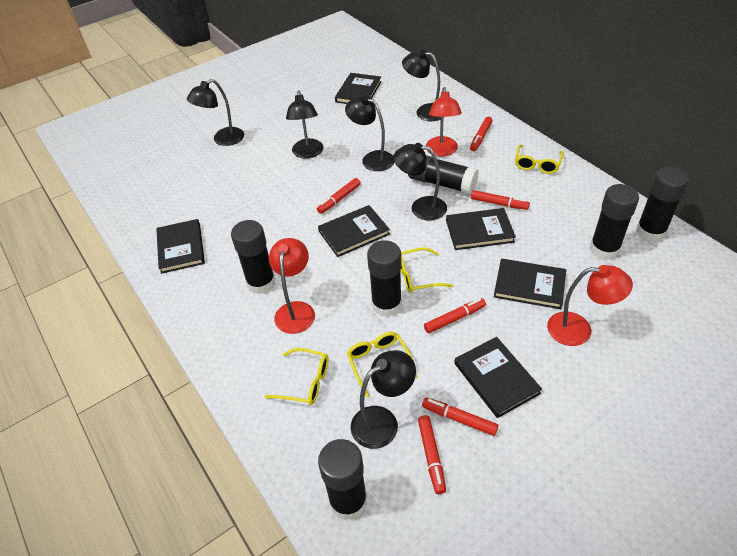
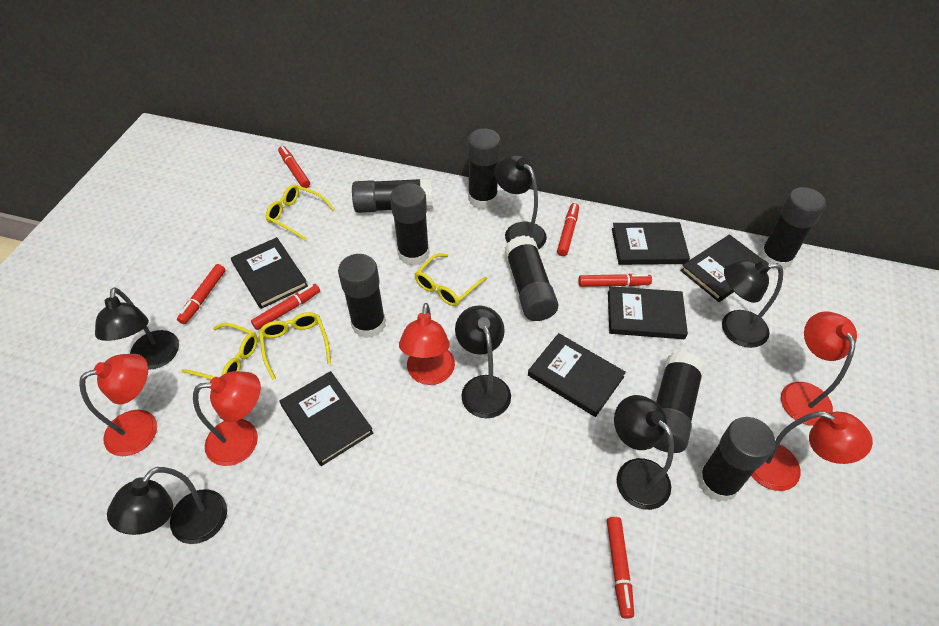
black glue stick: [231,220,276,294] [318,439,367,520] [367,240,402,317] [408,155,479,194] [590,184,639,260] [636,167,689,242] = 6 -> [338,254,386,338] [352,178,433,213] [390,183,429,266] [468,128,501,209] [505,235,559,321] [654,351,705,453] [697,417,775,502] [759,187,826,270] = 8
red lamp: [269,238,315,334] [426,87,462,157] [547,265,633,346] = 3 -> [79,354,157,456] [193,371,261,466] [399,303,455,385] [751,412,873,491] [781,311,857,426] = 5

